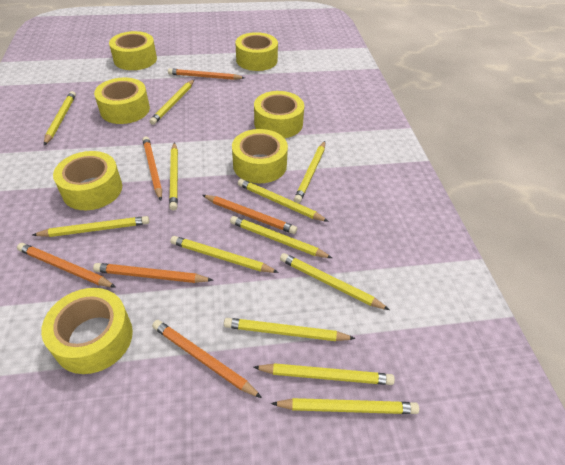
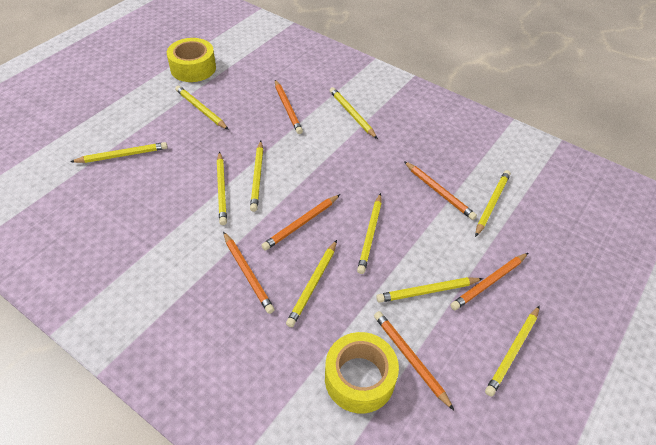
yellow pencil: [33,216,149,237] [44,91,76,145] [149,80,194,125] [169,142,178,211] [170,236,279,273] [224,318,356,341] [230,216,332,258] [238,179,329,222] [253,363,395,385] [271,398,419,414] [280,253,389,310] [294,141,325,203] = 12 -> [70,142,168,163] [175,86,229,130] [217,152,227,225] [250,141,263,212] [286,240,337,327] [330,87,378,139] [357,193,382,274] [376,277,483,303] [475,170,511,237] [485,306,540,397] = 10
yellow tape: [41,288,133,374] [53,151,122,210] [94,77,150,124] [109,31,157,70] [232,129,288,183] [235,32,278,71] [254,91,304,138] = 7 -> [167,38,216,82] [325,332,399,414] = 2

